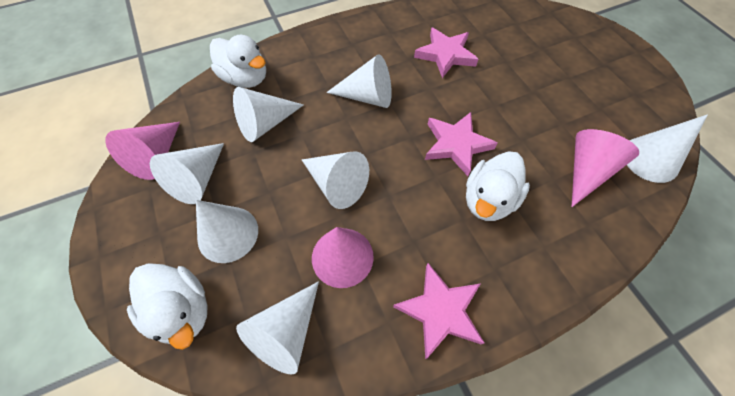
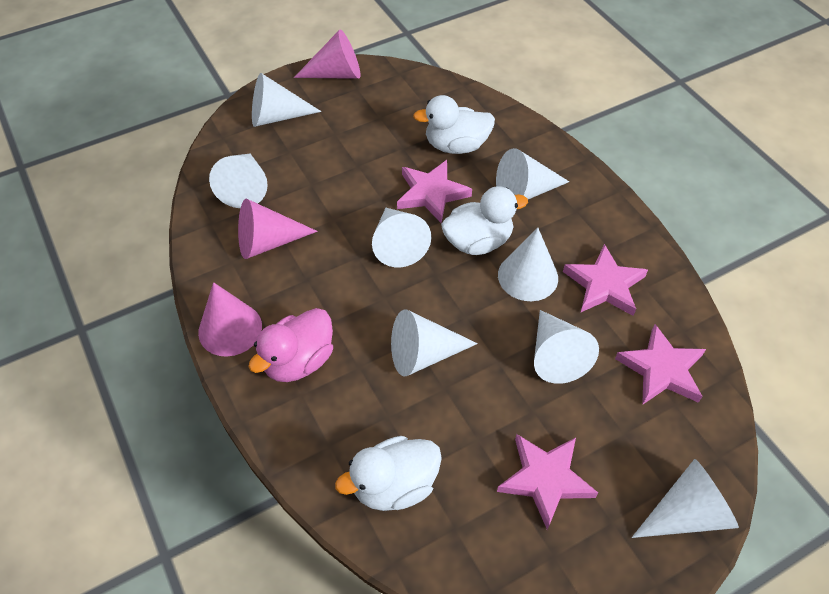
pink duck: none = 0 -> [248,308,333,382] = 1
pink star: [393,263,484,359] [414,28,478,78] [425,112,498,176] = 3 -> [397,160,472,223] [497,434,598,530] [563,244,648,316] [615,324,706,405] = 4
white cone: [150,143,224,204] [196,200,258,263] [233,87,304,142] [236,281,319,375] [302,151,369,209] [326,54,392,108] [627,114,708,183] = 7 -> [209,154,268,208] [252,73,321,127] [372,208,431,267] [391,309,478,377] [496,148,569,199] [498,228,558,301] [534,310,599,384] [632,459,739,538] = 8

